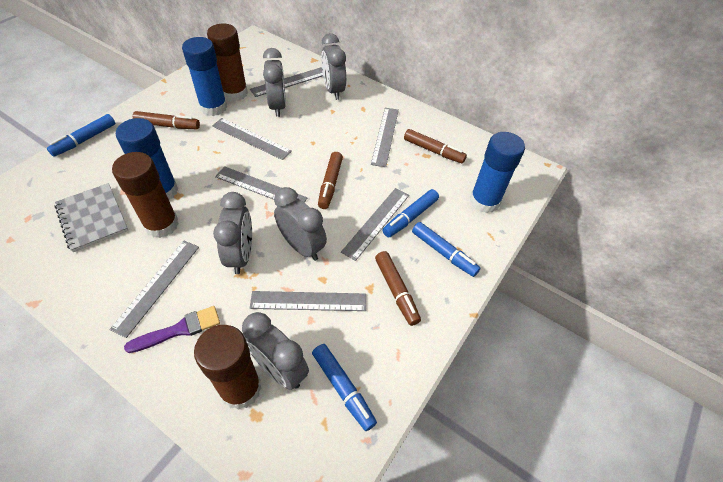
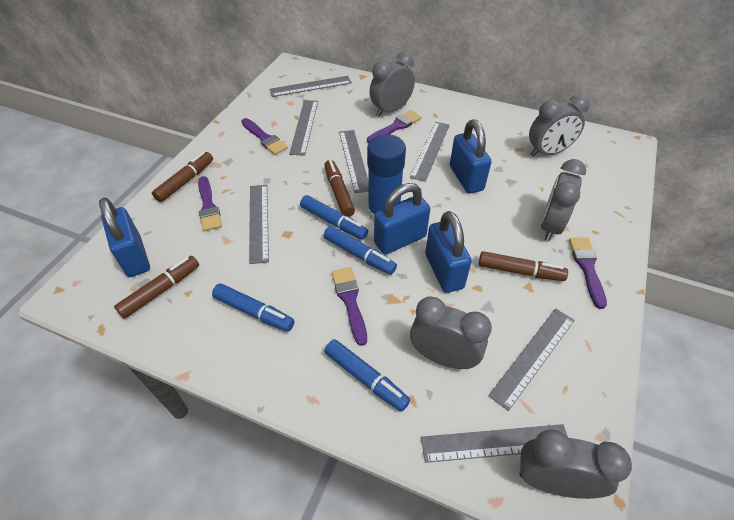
blue glue stick: [116,118,178,200] [182,37,227,116] [470,132,525,213] = 3 -> [367,134,406,222] = 1
blue padlock: none = 0 -> [99,197,150,277] [374,183,430,255] [425,211,472,293] [450,120,492,193] = 4
brown glue stick: [112,152,179,238] [194,325,261,410] [207,24,248,101] = 3 -> none = 0
grey notebook: [55,183,128,252] = 1 -> none = 0
purple brush: [124,306,220,353] = 1 -> [198,176,222,231] [241,118,288,155] [332,267,367,346] [367,110,421,143] [569,238,607,309] = 5

